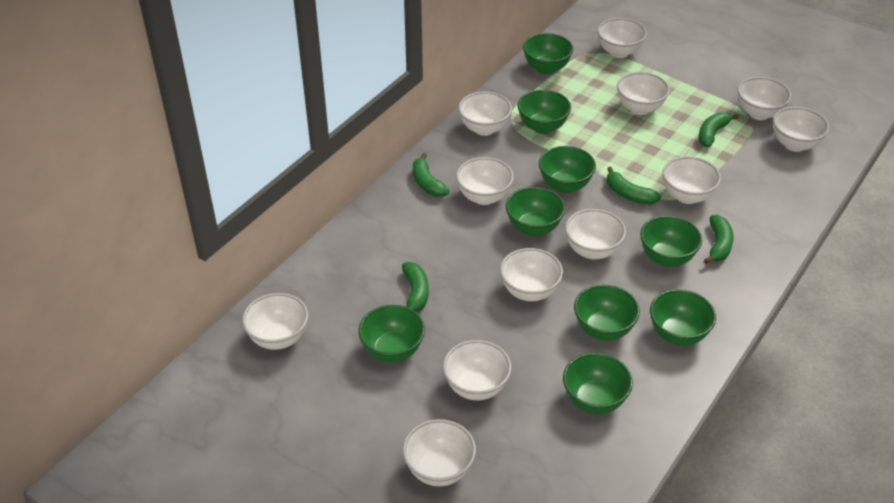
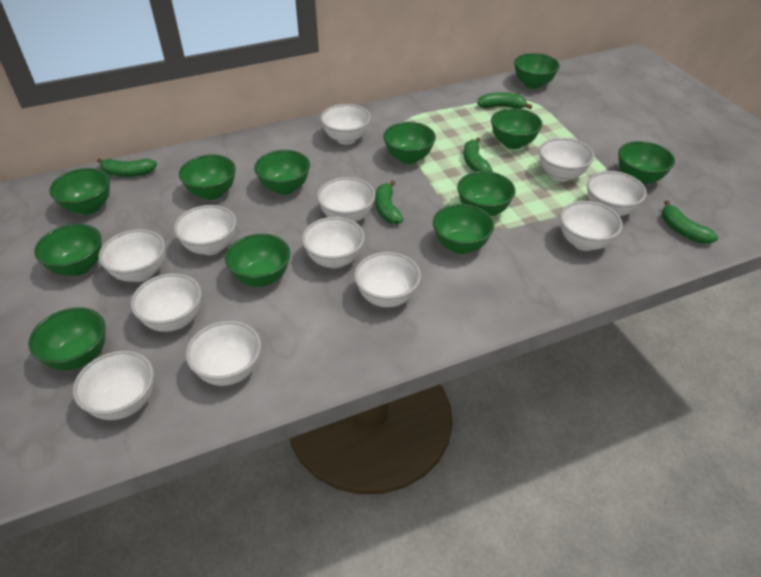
green bowl: [358,305,425,362] [506,187,565,236] [517,90,571,134] [523,33,573,74] [539,146,596,193] [563,353,633,414] [574,285,640,341] [640,215,702,267] [650,289,716,346] = 9 -> [28,307,106,371] [34,224,102,276] [49,168,110,215] [179,155,236,200] [225,234,290,287] [254,150,310,195] [383,122,436,164] [433,204,494,254] [457,171,515,216] [491,108,542,149] [514,53,560,89] [618,141,675,185] = 12

